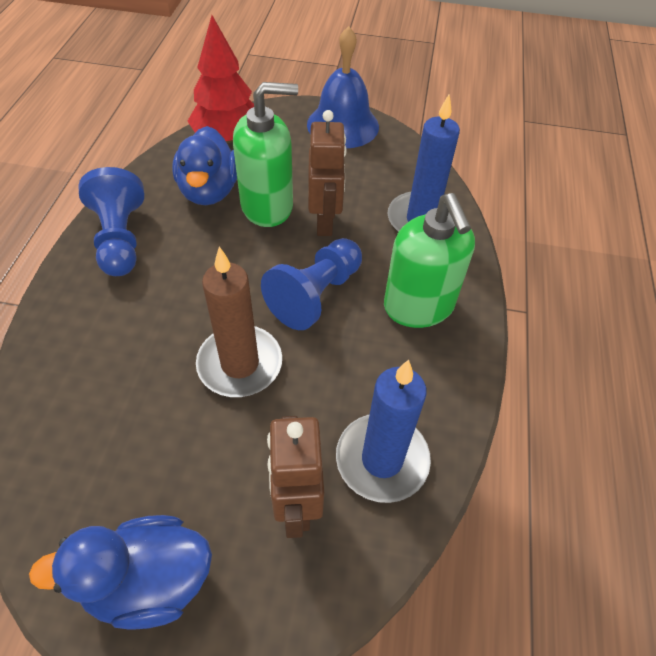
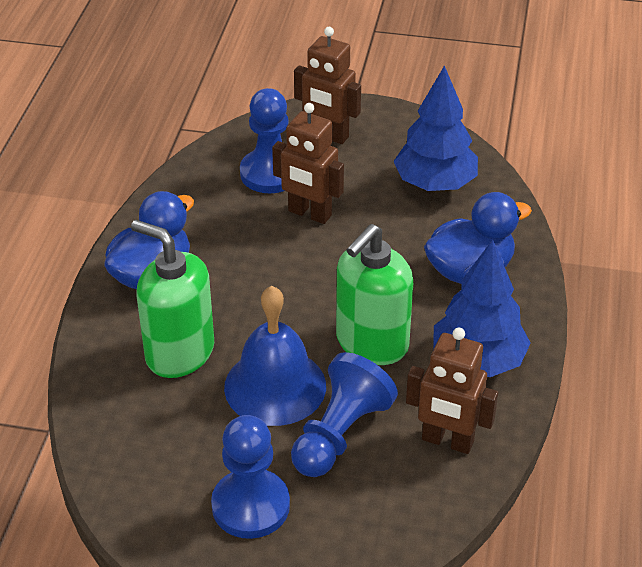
blue candle: [336,359,431,503] [388,95,460,232] = 2 -> none = 0
blue pawn: [78,167,144,276] [261,238,362,330] = 2 -> [211,415,290,539] [240,88,289,193] [291,352,398,477] = 3
blue tree: none = 0 -> [393,65,478,191] [433,240,531,377] = 2
brown candle: [196,247,282,397] = 1 -> none = 0
brown robot: [267,416,324,538] [308,110,347,236] = 2 -> [272,103,344,224] [294,27,361,144] [406,328,498,454] = 3
red tree: [188,15,254,143] = 1 -> none = 0

